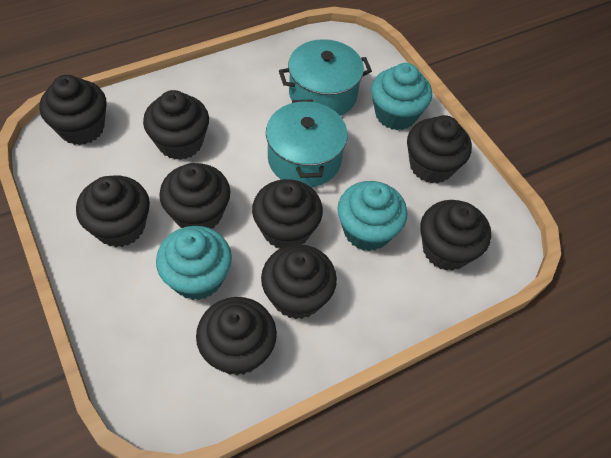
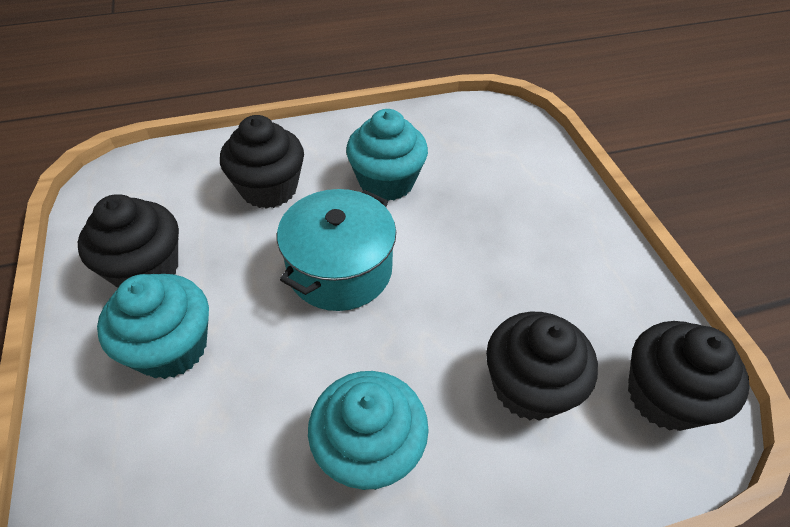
black cupcake: [40,75,107,145] [76,176,150,247] [143,90,209,160] [159,163,231,229] [196,297,277,376] [252,179,323,249] [261,244,337,319] [407,115,472,184] [420,200,491,271] = 9 -> [78,194,179,288] [220,115,304,209] [486,312,598,421] [628,321,750,431] = 4
turquoise pot: [266,100,348,187] [279,39,372,116] = 2 -> [277,189,396,311] = 1

